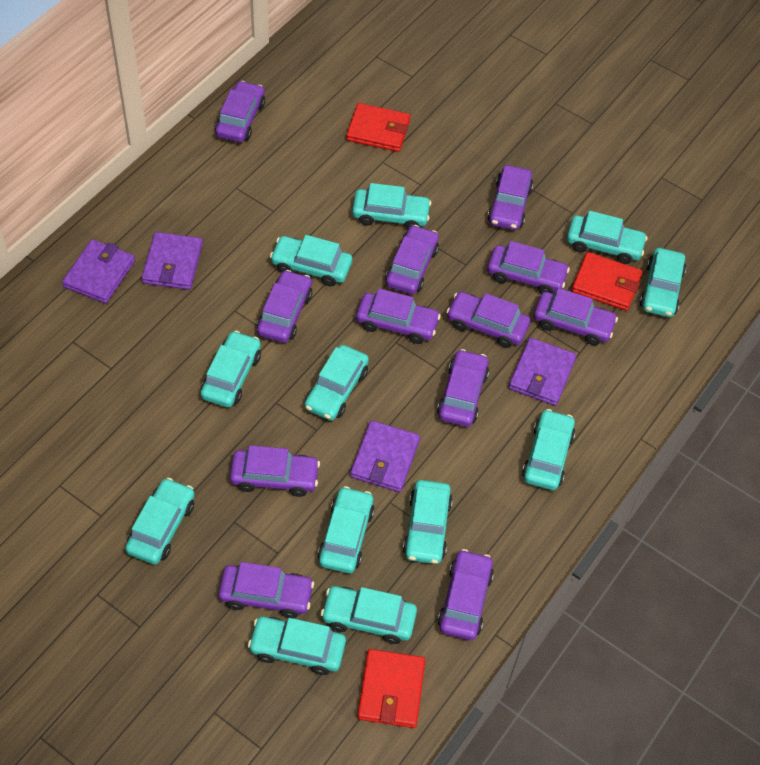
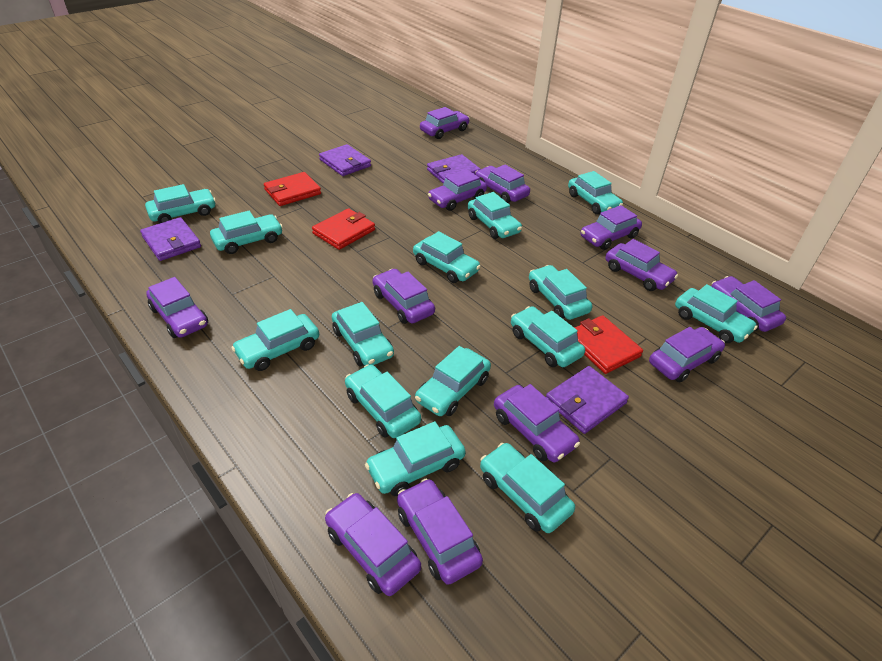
turquoise car: [125,478,195,564] [200,331,261,407] [248,616,346,675] [270,235,352,286] [304,345,369,421] [318,486,375,573] [321,586,417,644] [352,183,431,230] [403,480,453,564] [522,409,575,490] [567,211,647,264] [640,248,686,317] = 12 -> [145,184,216,223] [210,211,283,254] [231,309,319,371] [332,302,394,366] [345,364,421,438] [365,421,466,496] [413,231,481,283] [415,346,491,416] [468,192,522,239] [480,443,575,533] [511,306,585,367] [529,265,592,320] [568,171,623,215] [675,284,758,343] = 14

